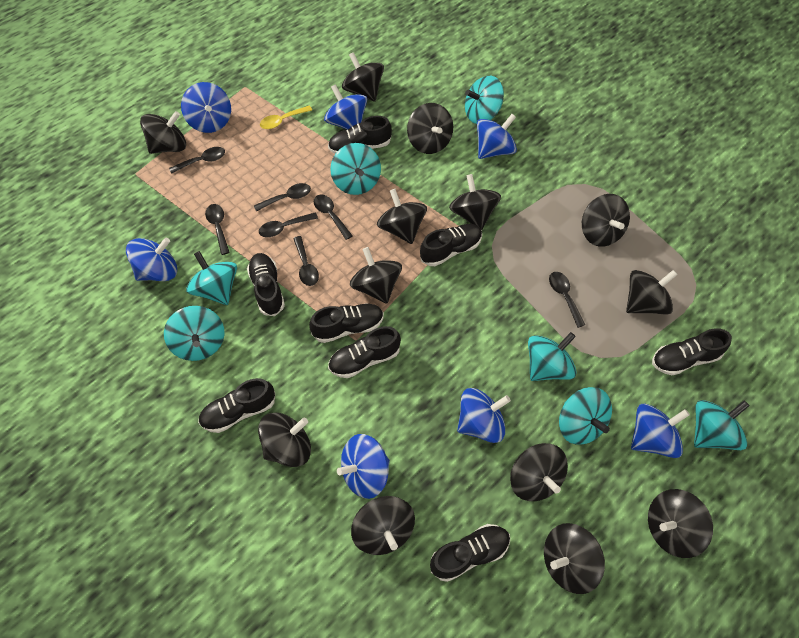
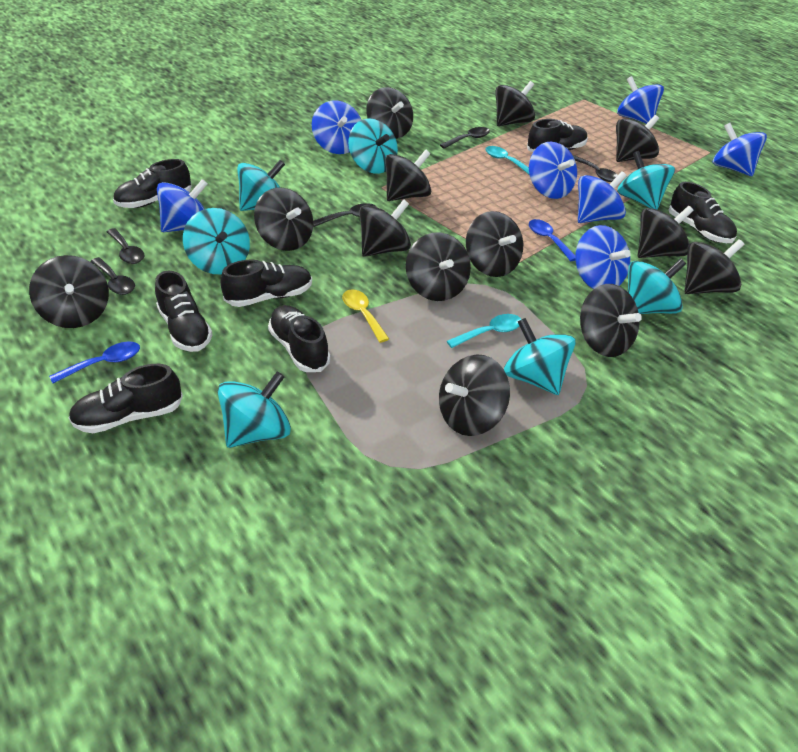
black shoe: [198,378,275,433] [247,253,285,316] [309,303,384,343] [328,116,392,154] [328,326,401,378] [420,224,482,266] [430,524,510,582] [652,328,732,375] = 8 -> [69,364,183,433] [113,159,192,208] [155,270,213,352] [221,260,312,307] [268,305,331,372] [527,119,588,152] [669,182,737,243] = 7
black spoon: [169,147,225,174] [205,204,230,255] [254,183,311,211] [259,212,318,237] [293,236,319,286] [314,195,353,240] [549,272,585,328] = 7 -> [90,257,135,295] [107,228,144,264] [313,203,377,227] [440,127,490,149] [573,155,618,182] = 5
blue spoon: none = 0 -> [49,341,140,383] [529,219,576,261] = 2
turquoise spoon: none = 0 -> [447,314,521,348] [485,146,529,174] = 2

